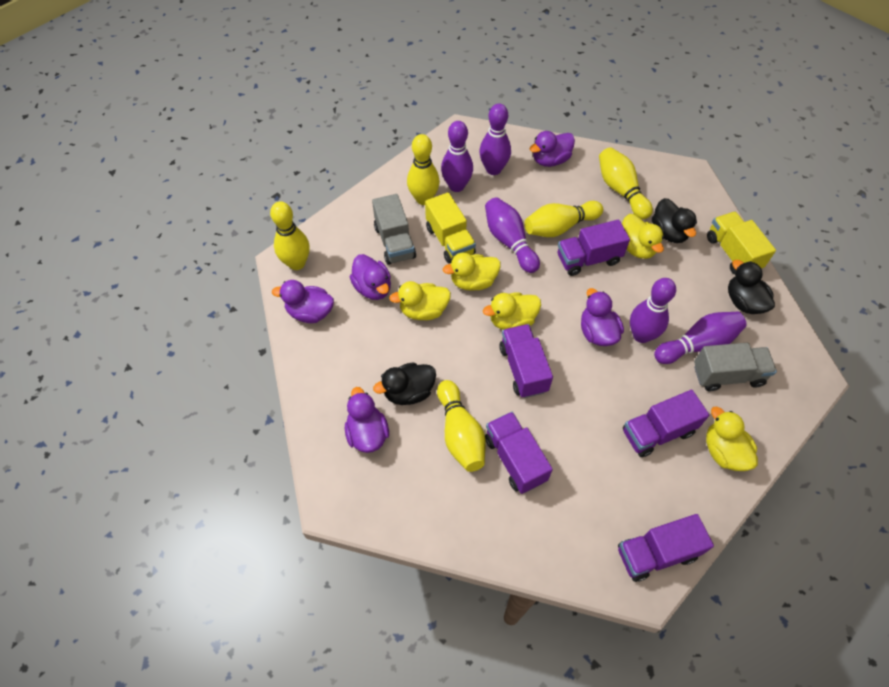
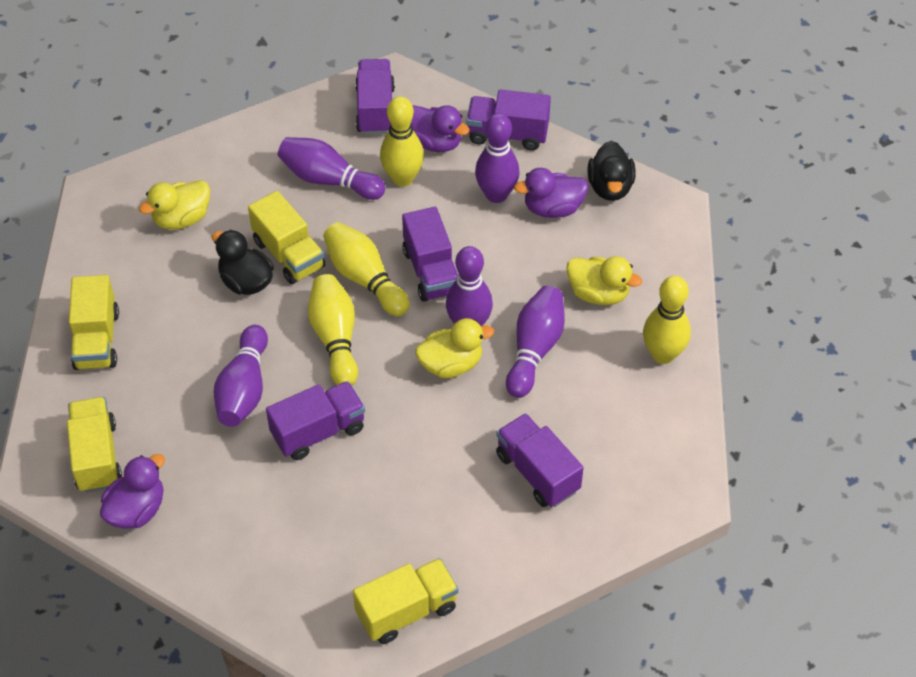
black duck: [373,363,436,405] [652,198,697,243] [728,260,775,314] = 3 -> [212,230,274,295] [587,141,636,201] = 2
grey truck: [372,194,416,265] [694,343,777,391] = 2 -> none = 0
purple duck: [272,280,334,323] [345,387,389,453] [350,254,391,300] [529,131,575,167] [581,288,624,346] = 5 -> [100,454,165,529] [411,105,470,152] [514,168,588,218] = 3
yellow bowling pin: [270,201,310,270] [407,134,440,205] [437,380,485,472] [524,201,603,237] [599,147,653,219] = 5 -> [308,274,358,385] [323,222,410,316] [380,96,424,186] [643,276,691,364] = 4
yellow duck: [389,281,451,320] [443,252,501,291] [483,292,541,330] [622,214,664,259] [706,407,758,471] = 5 -> [139,180,210,230] [415,318,494,378] [566,256,642,305] = 3
yellow truck: [425,192,476,264] [707,212,776,275] = 2 -> [67,397,122,493] [69,275,119,370] [248,191,325,284] [353,558,458,644] = 4

